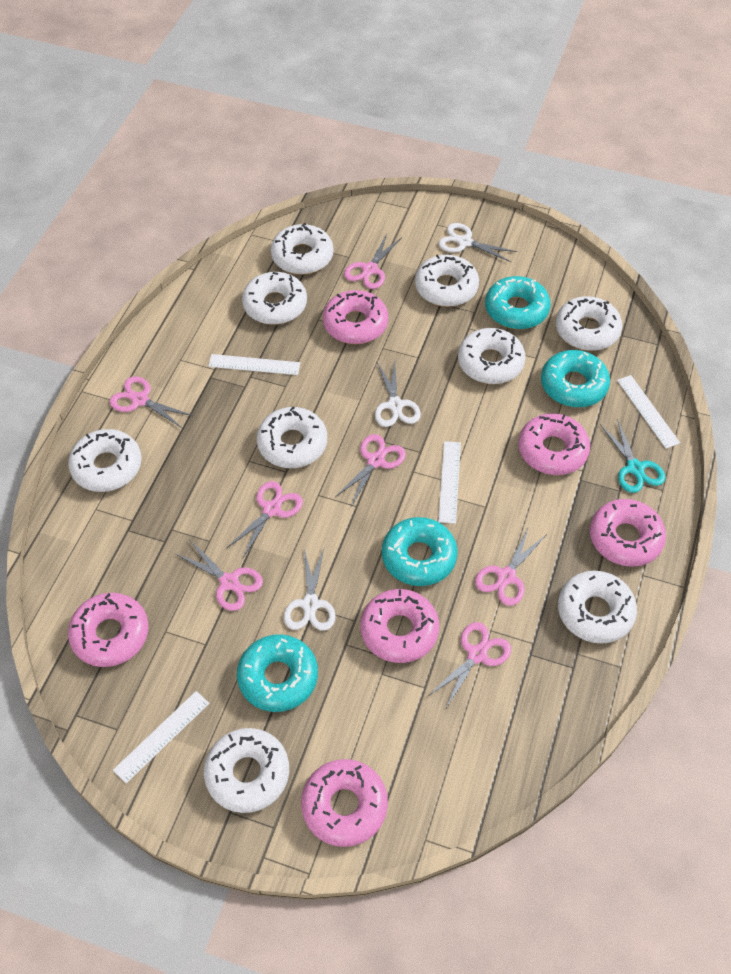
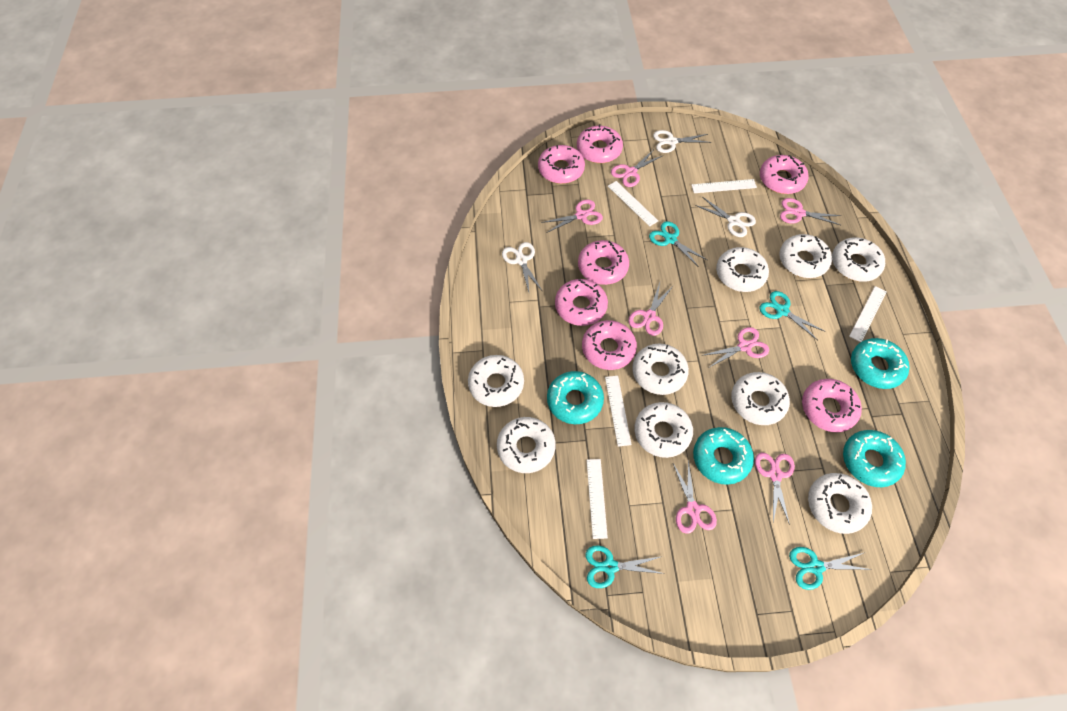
pink donut: [68,593,149,667] [301,759,388,847] [323,290,388,344] [360,589,439,663] [518,413,590,475] [590,499,666,567] = 6 -> [538,145,585,184] [555,279,608,326] [577,124,623,163] [578,240,629,285] [582,320,637,370] [760,155,809,194] [802,379,862,432] = 7
turquoise scissors: [600,418,665,493] = 1 -> [585,545,665,588] [649,221,707,267] [759,291,824,340] [789,547,872,590] = 4
white ruler: [113,691,209,783] [208,354,300,375] [438,441,461,524] [617,375,680,449] = 4 -> [587,459,608,539] [605,376,632,447] [608,181,658,227] [692,179,757,193] [849,286,887,342] = 5

